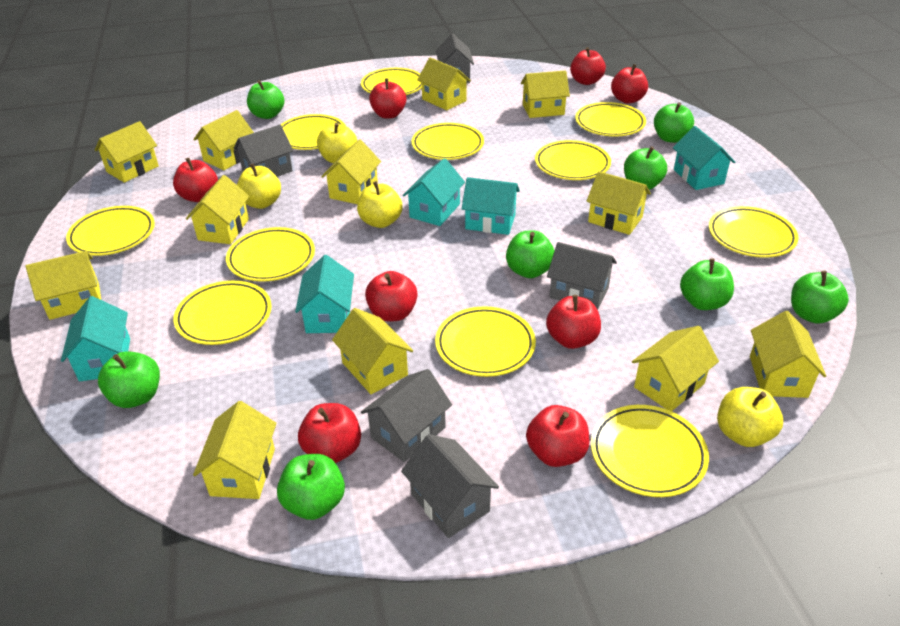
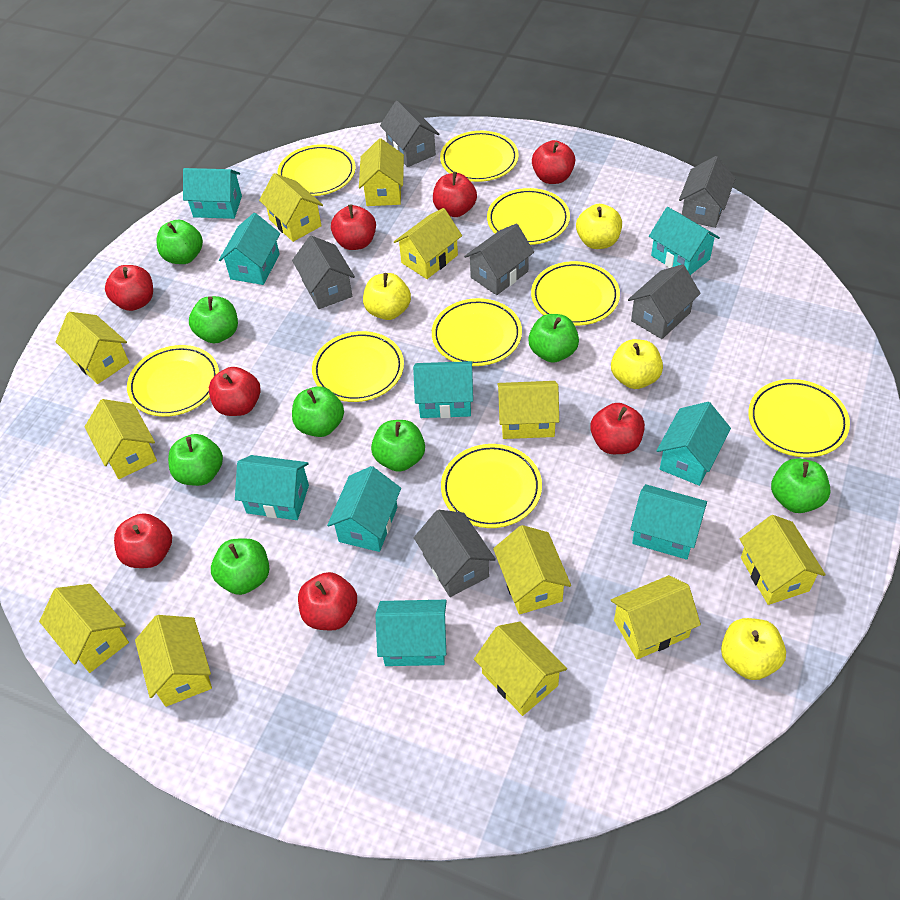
grey house: [234,125,293,177] [361,369,452,462] [401,434,499,538] [436,34,474,83] [547,242,617,310] = 5 -> [292,236,355,309] [380,101,439,167] [414,510,496,597] [464,224,534,295] [628,264,701,339] [679,156,736,228] = 6
turquoise house: [61,296,130,381] [295,255,354,333] [403,158,465,226] [462,177,520,235] [673,126,735,190] = 5 -> [183,168,242,219] [219,213,280,285] [235,455,309,520] [327,466,401,552] [375,600,447,666] [413,361,473,418] [630,484,707,560] [649,207,720,275] [657,402,731,486] = 9
yellow plate: [66,206,155,256] [174,281,271,345] [226,227,315,282] [281,114,346,150] [361,68,422,95] [412,123,484,160] [435,306,536,377] [535,140,611,180] [575,102,646,137] [591,405,709,497] [709,206,798,258] = 11 -> [127,345,219,417] [277,144,356,196] [312,331,404,402] [432,298,522,366] [440,131,518,182] [441,444,542,528] [487,188,570,245] [531,261,620,326] [748,379,850,457] = 9

